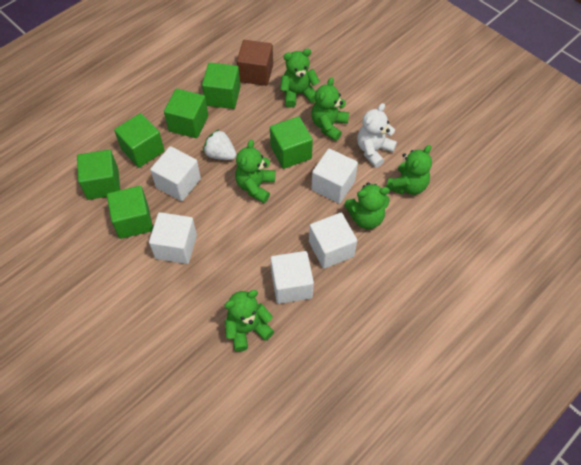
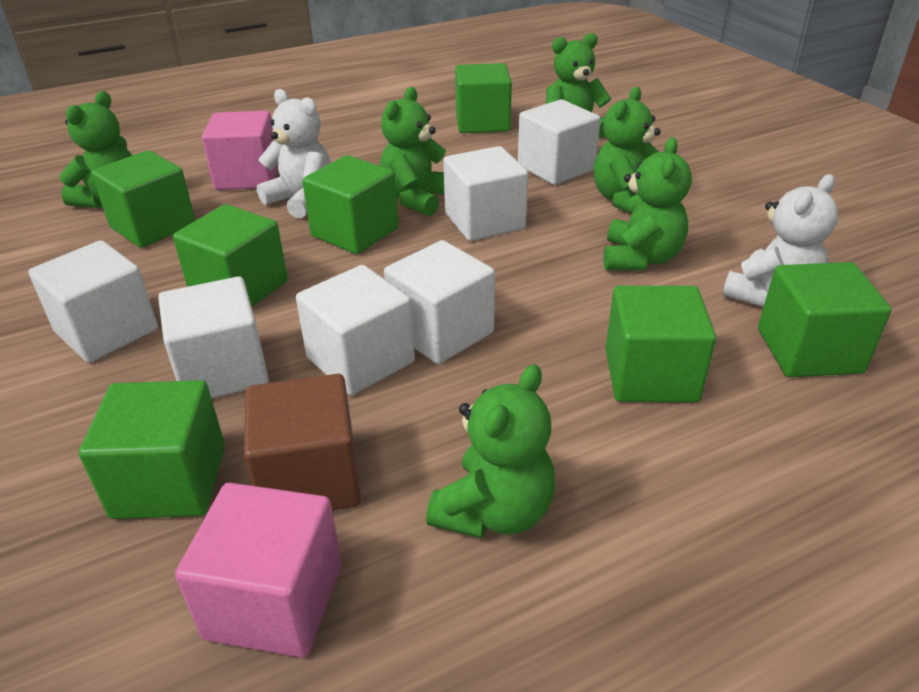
green cube: [77,150,120,200] [107,186,153,239] [114,113,164,168] [164,89,208,138] [202,63,241,109] [270,116,313,169] = 6 -> [79,380,225,519] [91,150,196,248] [173,204,288,307] [302,155,399,254] [455,63,512,133] [605,286,716,402] [758,262,892,377] = 7
pink cube: none = 0 -> [175,483,342,658] [202,111,278,190] = 2
white cube: [149,212,197,264] [150,146,201,201] [271,251,314,304] [309,213,357,269] [311,149,358,204] = 5 -> [28,240,158,363] [158,276,269,398] [296,265,415,395] [384,240,495,364] [443,146,528,241] [518,100,600,185] = 6
white strawberry: [203,129,237,160] = 1 -> none = 0
white teddy bear: [357,103,397,168] = 1 -> [257,89,331,219] [722,174,838,307] = 2

